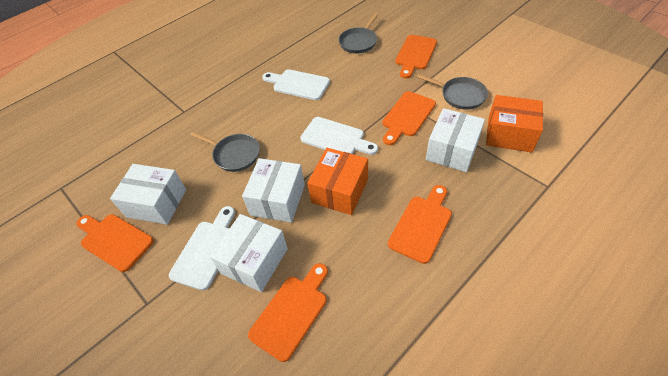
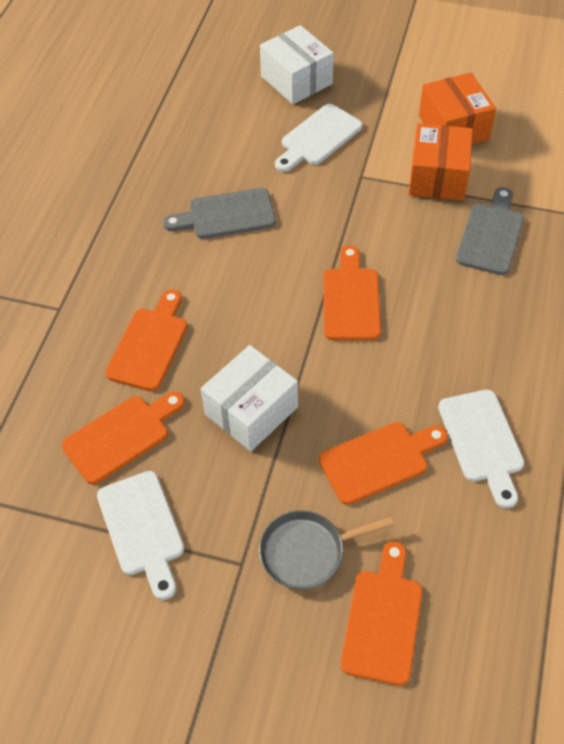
grey cutting board: none = 0 -> [163,188,276,239] [456,187,524,275] = 2
grey pan: [191,132,260,172] [339,13,379,53] [417,74,488,110] = 3 -> [259,510,394,590] = 1
white box: [110,164,186,225] [210,214,288,292] [242,158,305,223] [426,108,485,172] = 4 -> [201,345,298,451] [260,25,334,104] = 2

